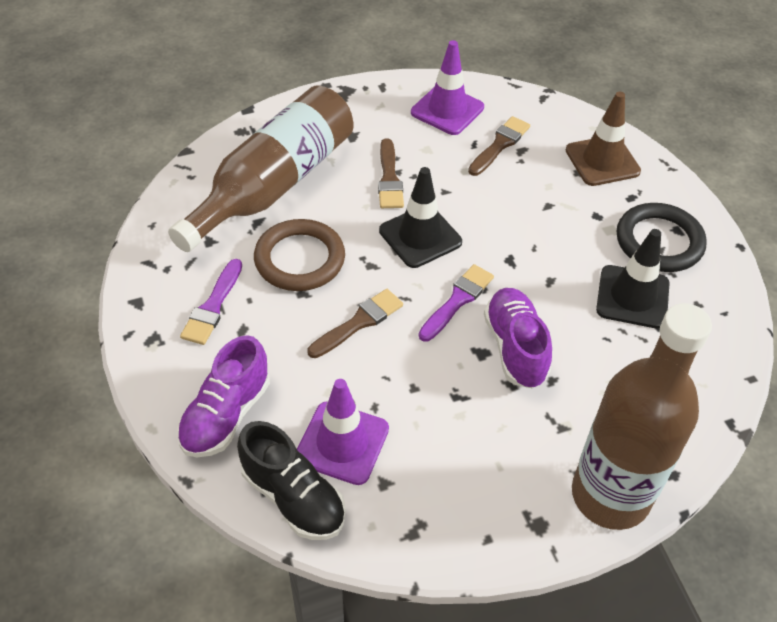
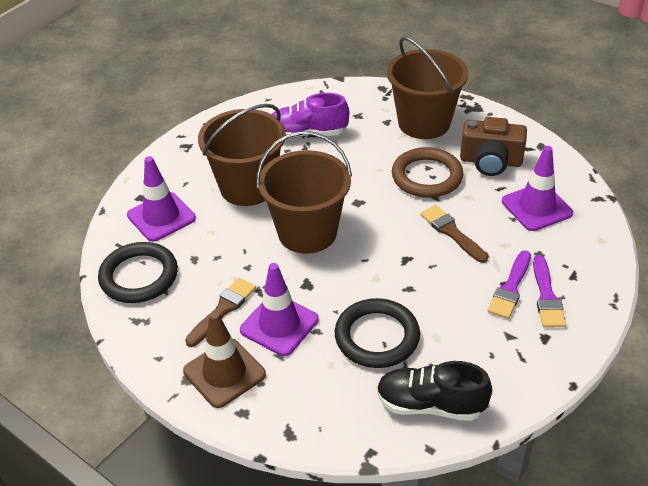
black ring: [617,203,707,272] = 1 -> [98,242,178,303] [335,298,420,368] = 2
black traffic cone: [379,167,462,268] [596,229,670,329] = 2 -> none = 0
brown bottle: [168,86,354,252] [572,303,712,530] = 2 -> none = 0
brown brush: [308,289,403,358] [378,138,404,208] [468,116,530,176] = 3 -> [185,278,256,347] [420,205,488,263] = 2
brown bucket: none = 0 -> [198,104,286,206] [257,131,352,254] [387,37,468,139] = 3
brown camera: none = 0 -> [460,117,527,176] = 1
purple shoe: [177,335,270,457] [484,288,552,388] = 2 -> [272,93,349,138] = 1
purple traffic cone: [297,379,389,485] [411,40,484,135] = 2 -> [127,156,196,242] [240,263,319,356] [502,146,573,231] = 3

